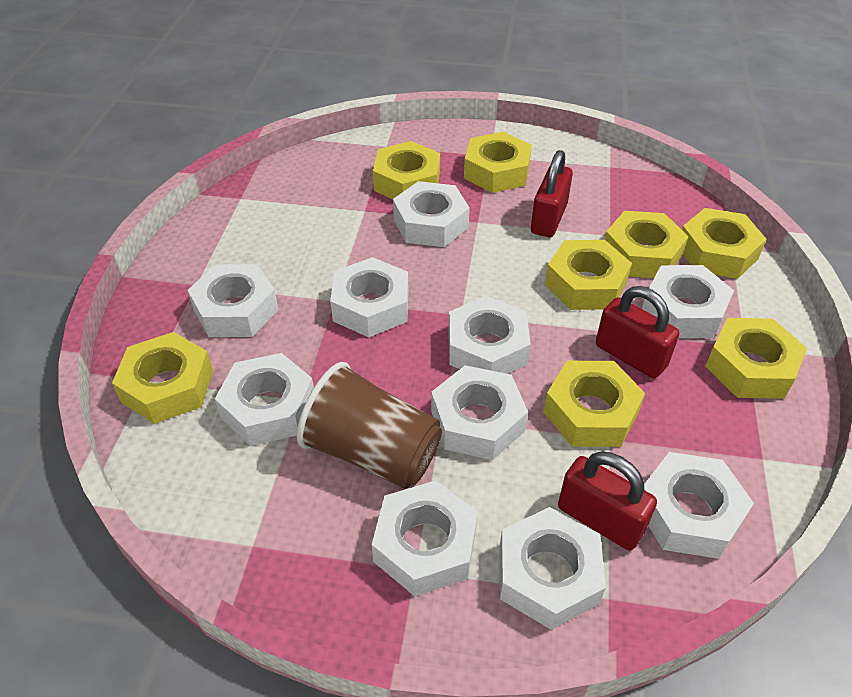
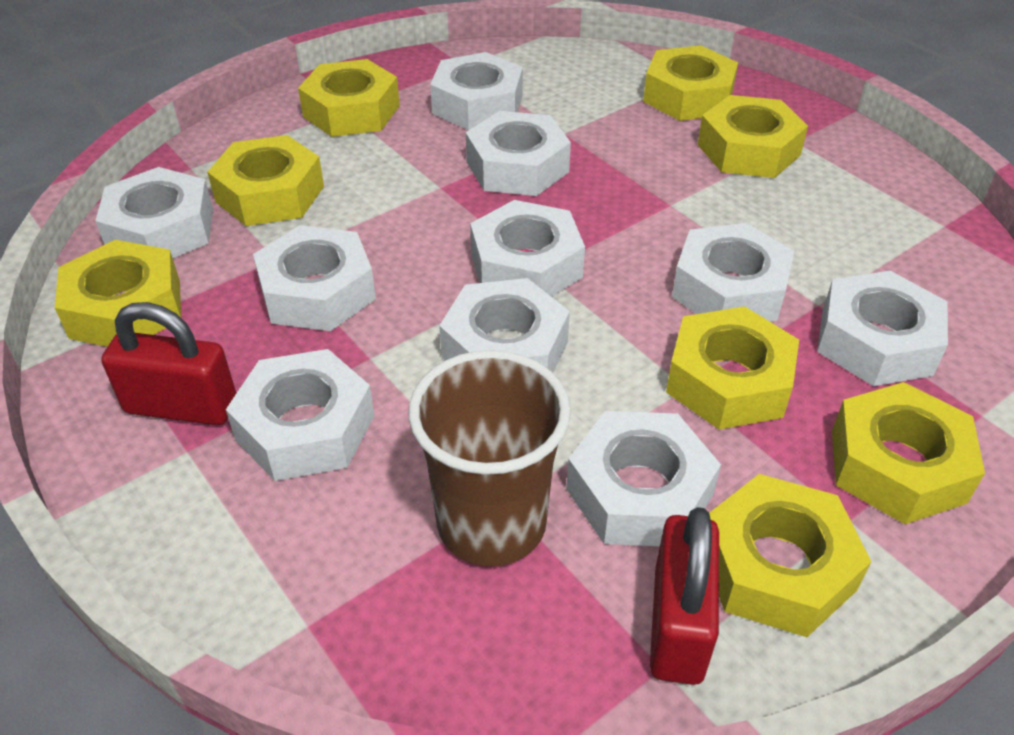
red padlock: [531,150,573,237] [558,451,657,551] [596,286,680,378] = 3 -> [101,302,236,425] [650,507,719,685] = 2

